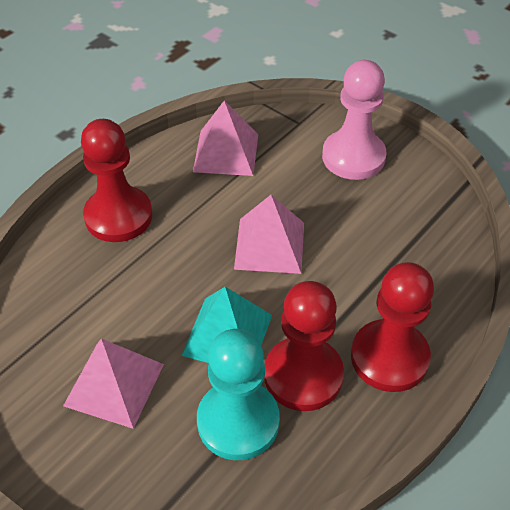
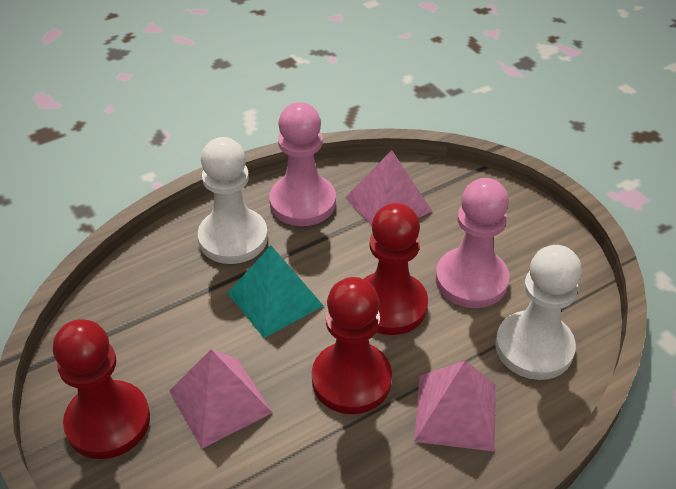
pink pawn: [322,60,386,180] = 1 -> [269,102,336,226] [436,178,509,308] = 2
turquoise pawn: [197,329,280,460] = 1 -> none = 0
white pawn: none = 0 -> [198,137,268,264] [495,245,582,380] = 2

